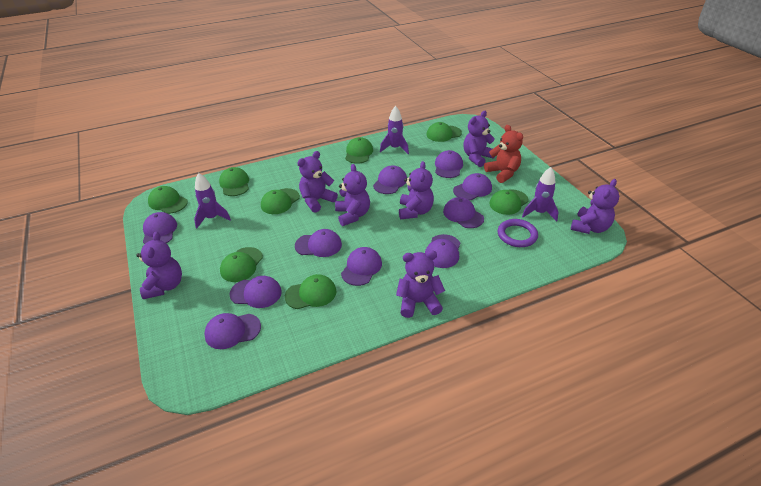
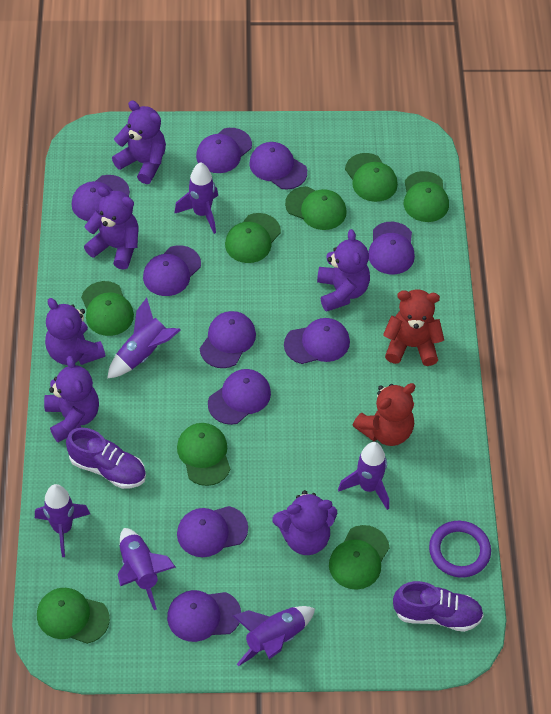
purple rocket: [194,173,231,229] [380,106,409,154] [522,167,559,221] = 3 -> [35,484,90,557] [107,298,181,379] [118,528,176,610] [174,162,218,234] [233,606,315,666] [338,442,389,510] = 6
purple shoe: none = 0 -> [66,428,146,489] [393,581,484,632] = 2
purple teddy bear: [136,232,182,299] [297,151,338,213] [335,164,370,226] [396,251,445,318] [399,161,434,219] [463,111,495,167] [571,179,619,234] = 7 -> [44,356,99,442] [45,298,105,365] [84,187,139,270] [112,100,166,184] [272,490,337,555] [317,229,370,312] = 6
red teddy bear: [484,125,523,183] = 1 -> [353,383,416,446] [383,289,444,366] = 2

